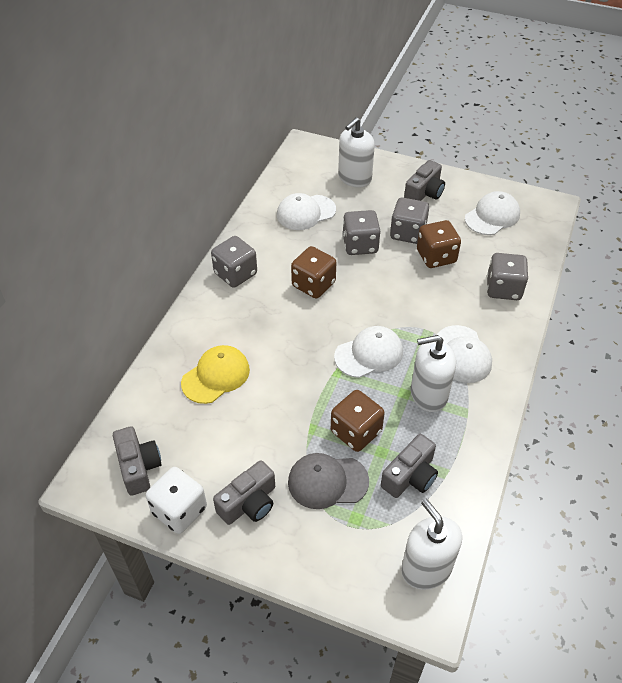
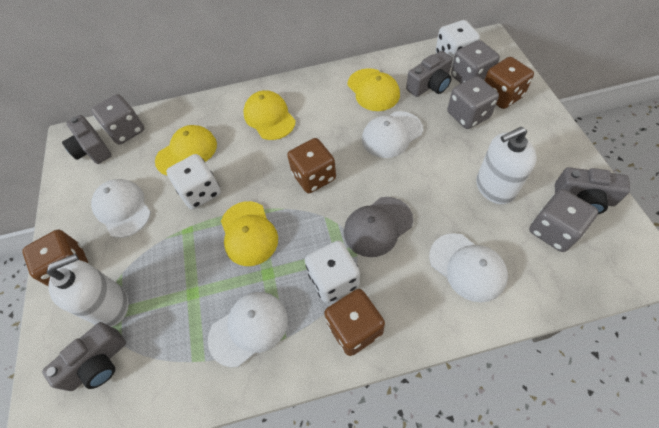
brown dice: [291,246,336,298] [331,390,385,452] [417,220,461,268] = 3 -> [22,230,89,286] [287,138,336,193] [324,289,385,356] [484,57,534,109] = 4
white dice: [146,467,207,534] = 1 -> [166,154,221,209] [305,240,360,303] [436,20,480,68] = 3
white soap dispenser: [338,117,375,188] [401,499,462,590] [411,335,456,412] = 3 -> [47,253,129,327] [476,127,537,204] = 2
yellow cap: [181,345,250,404] = 1 -> [155,125,217,176] [221,201,278,266] [243,90,296,140] [347,68,400,111] = 4

